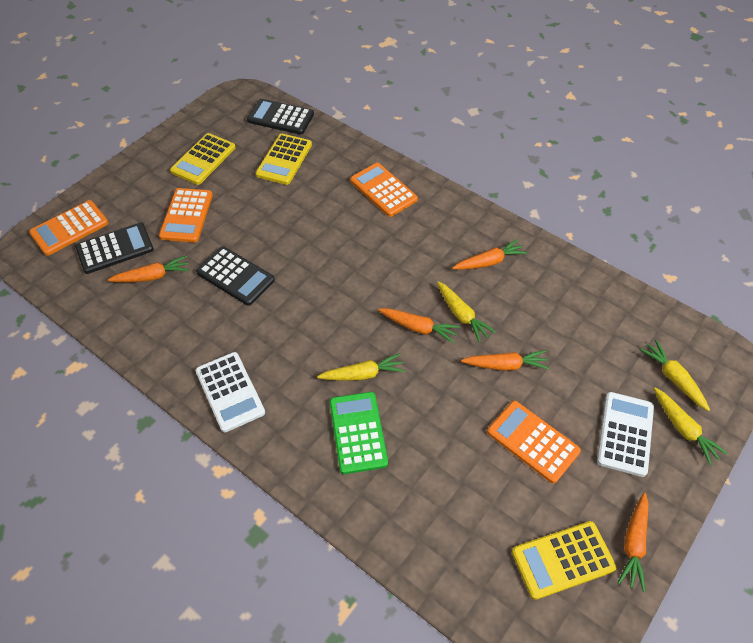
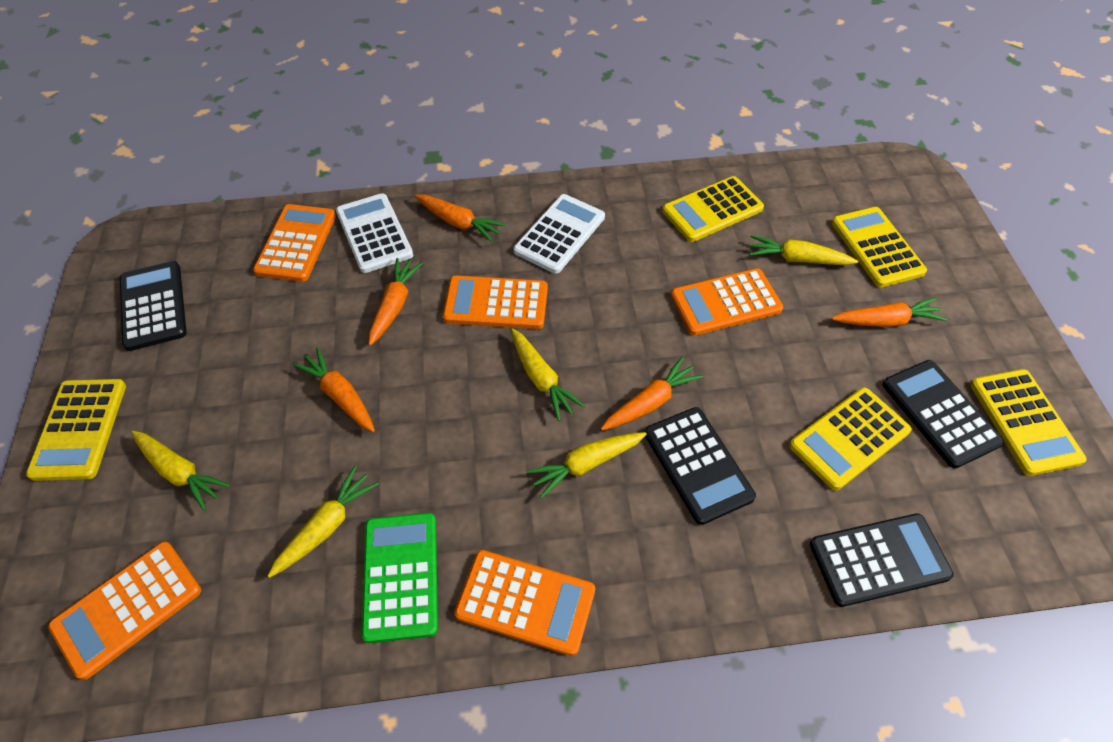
black calculator: [75,222,154,274] [196,247,275,306] [247,99,314,135] = 3 -> [120,261,187,351] [645,407,756,525] [810,513,954,607] [883,360,1004,469] = 4
orange calculator: [29,200,109,256] [159,188,213,243] [350,163,418,217] [487,401,581,484] = 4 -> [48,542,201,680] [253,204,336,282] [443,275,548,329] [454,550,595,656] [671,268,783,336] = 5
yellow calculator: [170,133,236,185] [256,134,312,185] [512,521,616,600] = 3 -> [26,379,126,481] [662,176,764,242] [789,387,912,490] [832,207,927,287] [970,369,1087,476] = 5
yellow carrot: [317,353,406,381] [437,281,496,343] [640,340,710,411] [654,388,728,465] = 4 -> [131,431,230,511] [268,466,379,578] [511,328,585,421] [526,432,647,499] [749,235,858,265] = 5

